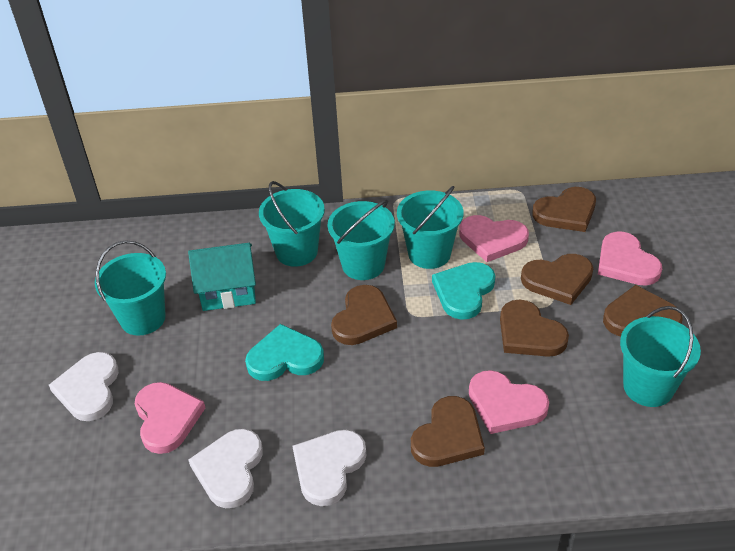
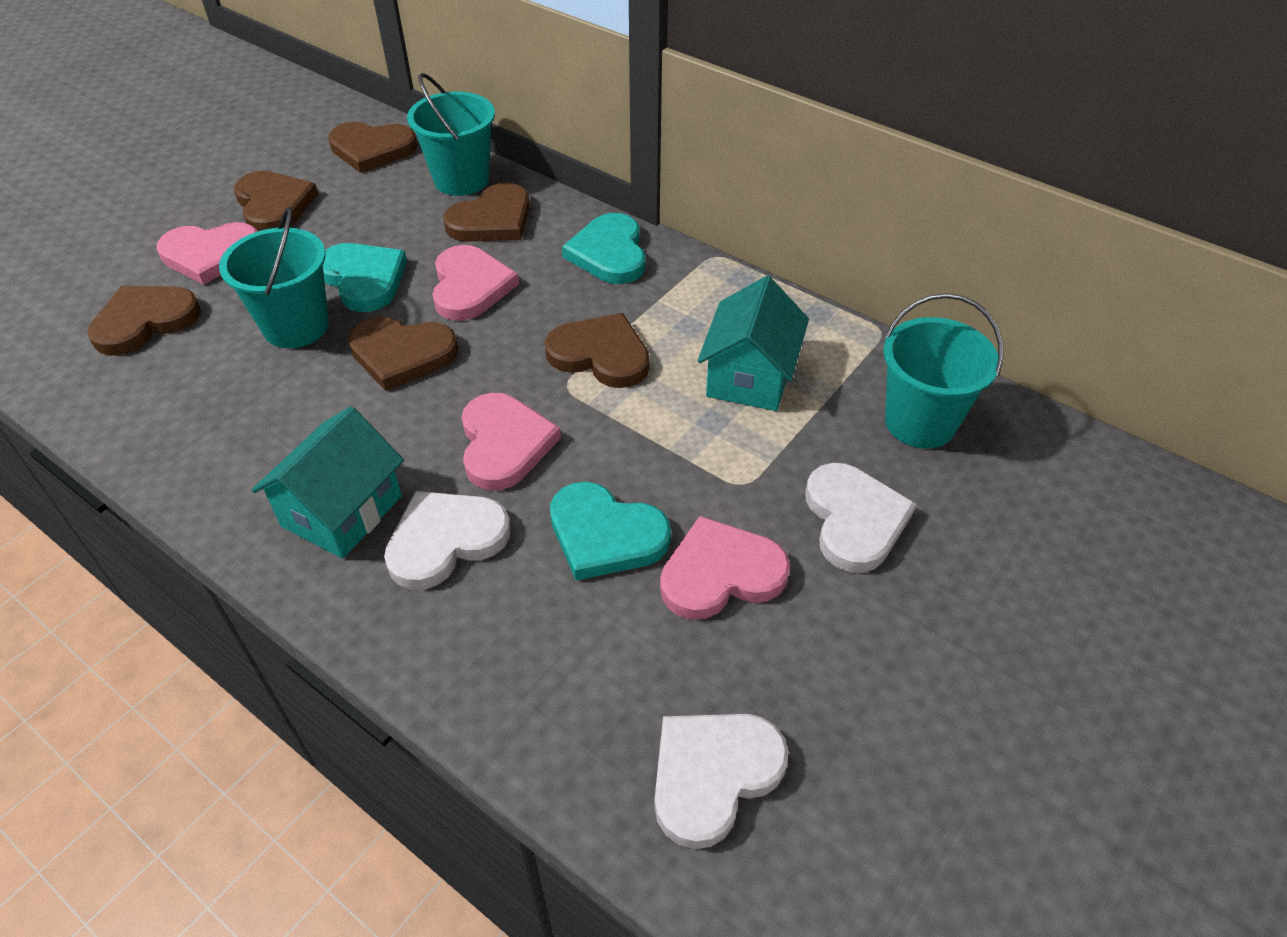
turquoise bucket: [95,240,166,336] [259,181,325,267] [327,200,395,280] [397,186,464,269] [620,306,701,407] = 5 -> [219,207,329,348] [407,73,495,196] [883,293,1003,449] = 3
turquoise heart: [245,324,324,381] [432,262,495,320] = 2 -> [323,243,407,312] [550,482,671,580] [562,213,645,284] = 3
turquoise house: [188,243,256,311] = 1 -> [251,406,404,559] [697,276,809,411] = 2

